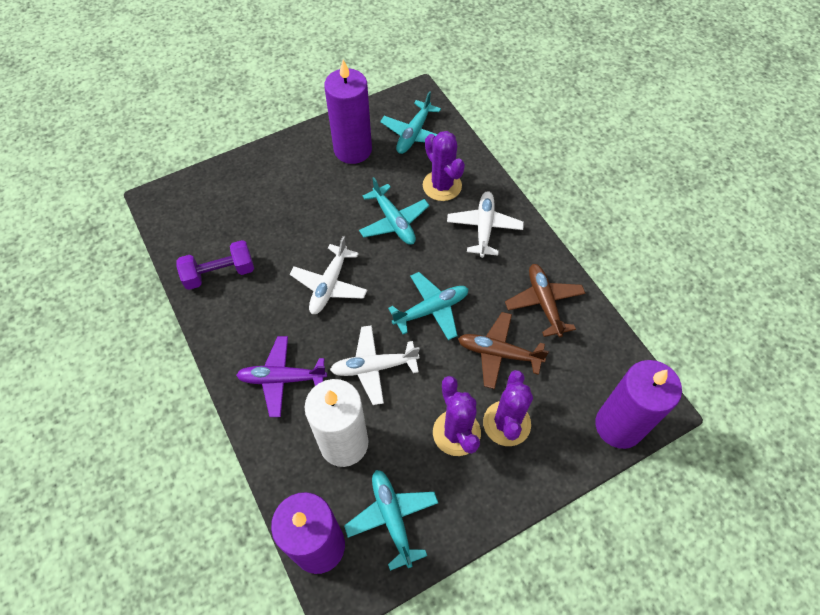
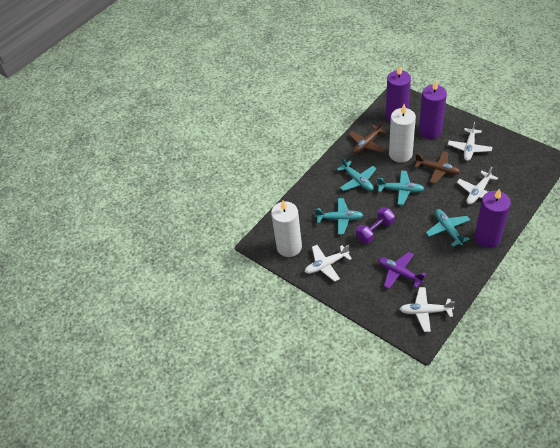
purple cactus: [423,131,465,201] [433,376,481,456] [483,370,533,446] = 3 -> none = 0
white candle: [304,379,368,467] = 1 -> [271,201,302,257] [389,104,416,163] = 2
white plane: [290,236,367,314] [330,325,420,405] [447,191,524,258] = 3 -> [305,245,352,282] [400,287,455,332] [448,122,492,161] [457,167,498,205] = 4

